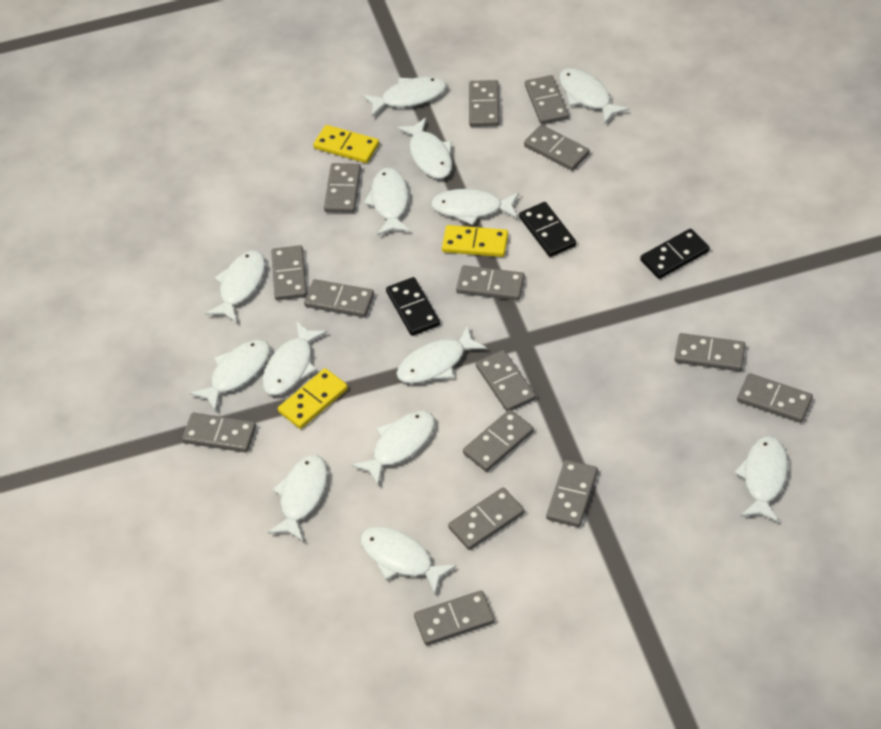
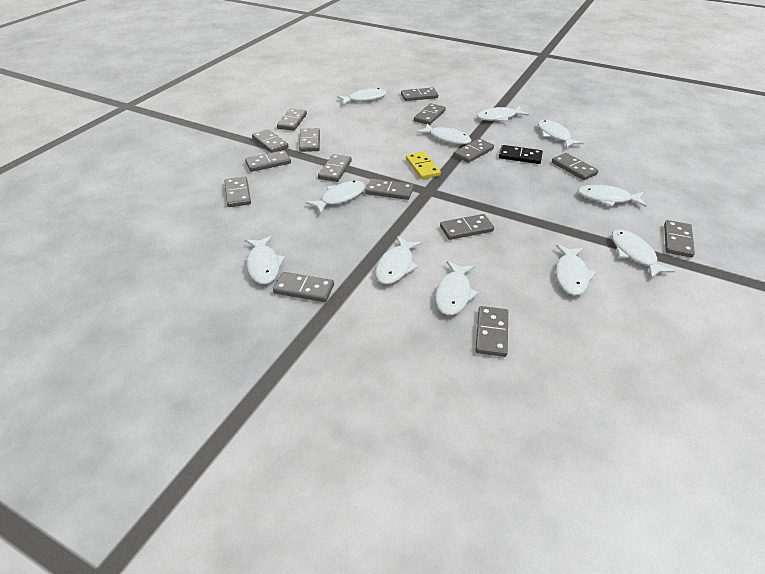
black domino: [386,277,440,336] [519,202,576,257] [640,229,710,279] = 3 -> [499,145,543,164] = 1
white fish: [189,340,270,412] [205,251,266,323] [262,321,327,395] [267,455,328,541] [351,411,435,485] [360,527,457,594] [363,76,446,117] [364,168,411,236] [396,325,487,384] [397,117,452,179] [431,189,519,225] [559,68,629,124] [734,436,788,523] = 13 -> [245,236,285,284] [305,181,365,214] [337,88,387,105] [375,236,422,284] [417,123,471,144] [435,261,478,315] [477,106,529,122] [538,120,584,148] [556,245,596,296] [578,185,646,207] [611,229,675,279] = 11
yellow domino: [278,368,348,429] [313,125,379,163] [442,225,508,257] = 3 -> [406,152,441,179] = 1

